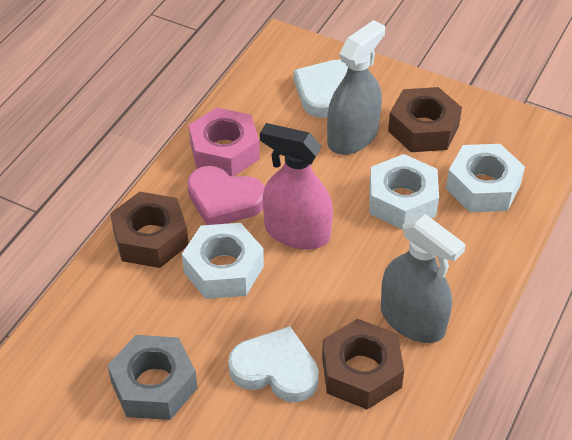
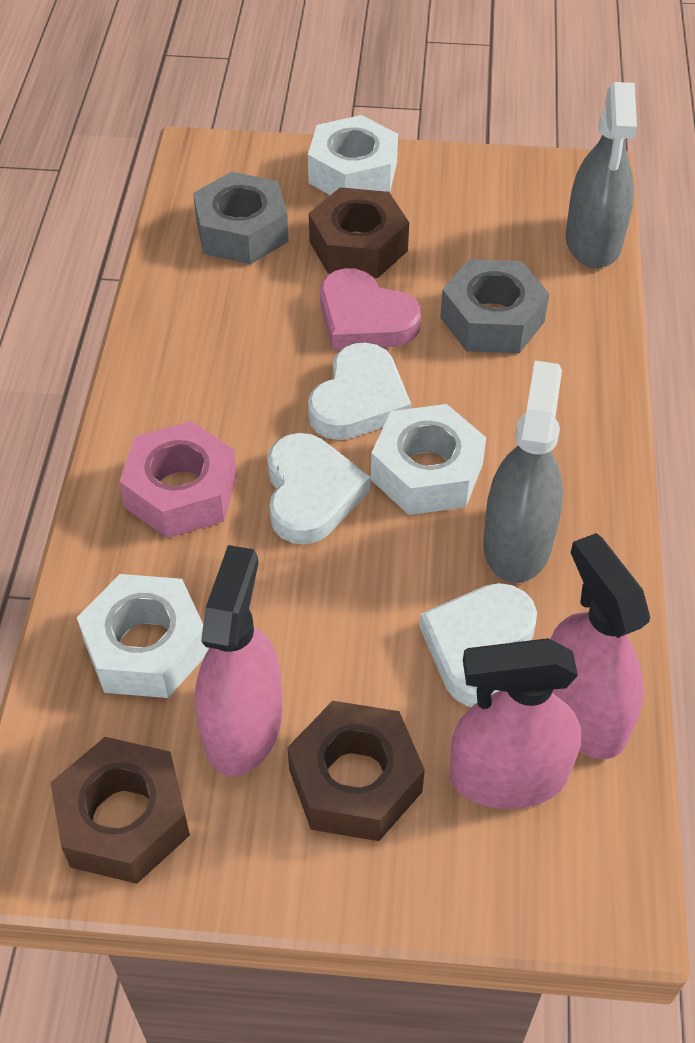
grey nut: [107,335,197,420] = 1 -> [193,172,289,264] [440,259,549,353] = 2
pink spray bottle: [260,123,333,250] = 1 -> [195,545,282,776] [450,638,581,809] [551,533,650,759] = 3
white heart: [228,326,319,403] [294,60,348,118] = 2 -> [267,433,370,545] [308,343,411,440] [419,583,537,707] = 3

